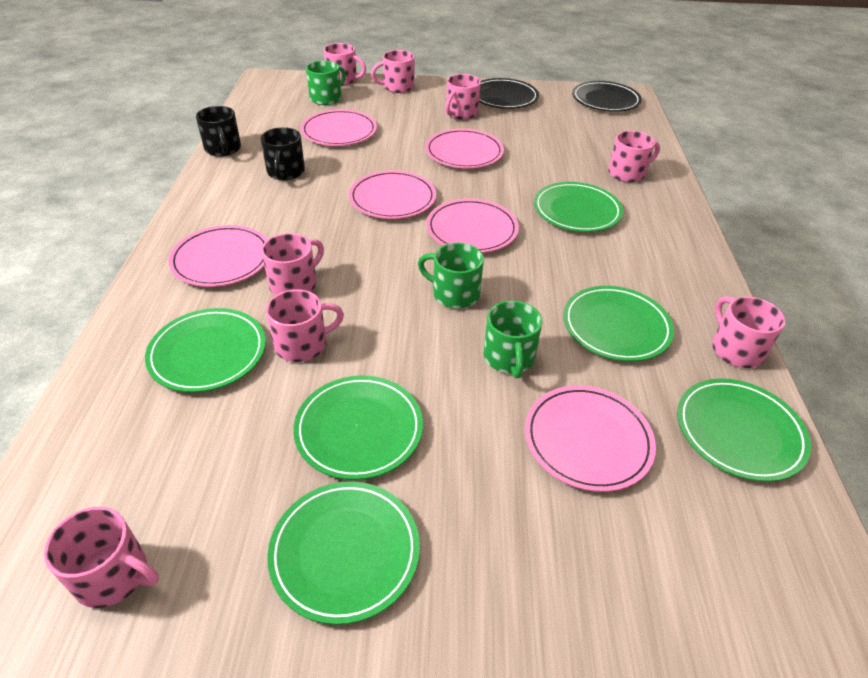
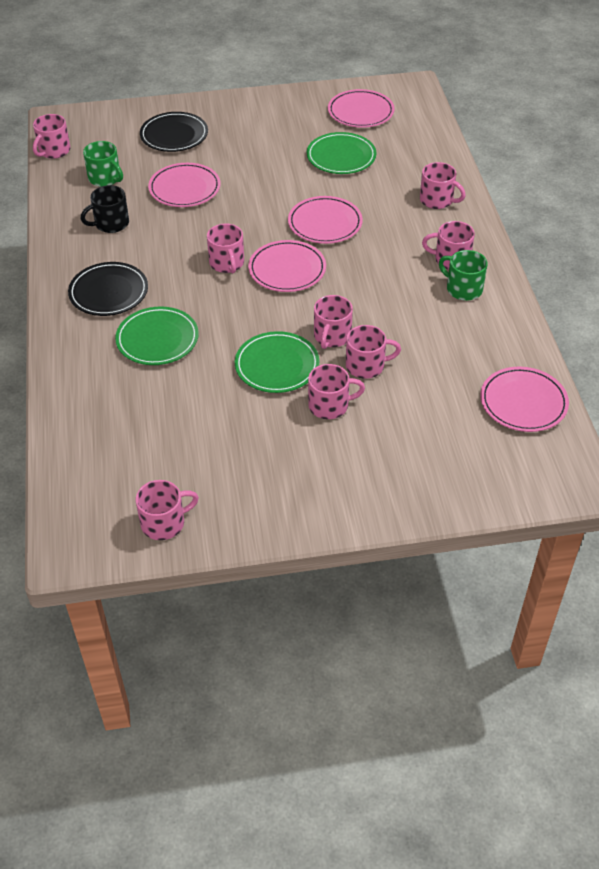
black mug: [196,106,241,157] [261,127,305,180] = 2 -> [81,185,129,233] = 1
green mug: [306,60,346,105] [418,242,484,309] [484,301,543,378] = 3 -> [83,141,123,187] [439,250,487,301] = 2
green plate: [145,308,266,392] [267,481,420,625] [293,375,423,480] [534,182,623,232] [563,286,674,362] [677,378,811,482] = 6 -> [115,307,199,365] [235,331,319,393] [307,132,376,174] = 3
pink plate: [168,225,268,287] [301,109,377,146] [349,170,436,219] [425,129,504,168] [426,199,519,253] [525,385,656,492] = 6 -> [148,163,221,207] [248,240,326,292] [288,196,363,244] [328,89,395,128] [480,367,569,432] = 5

